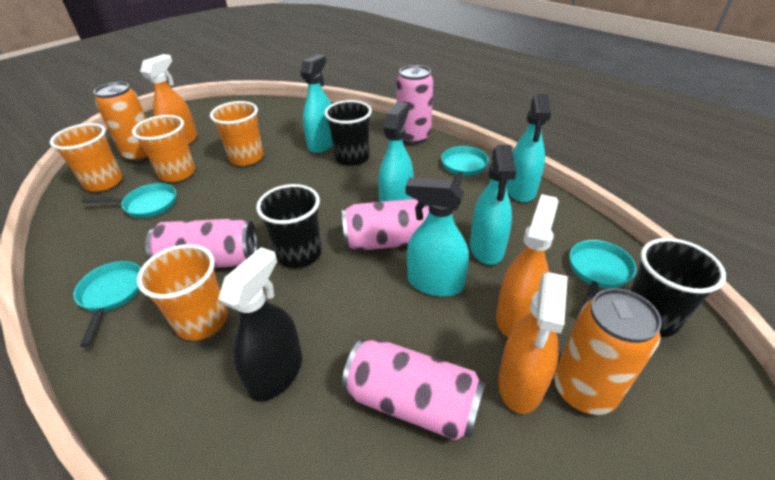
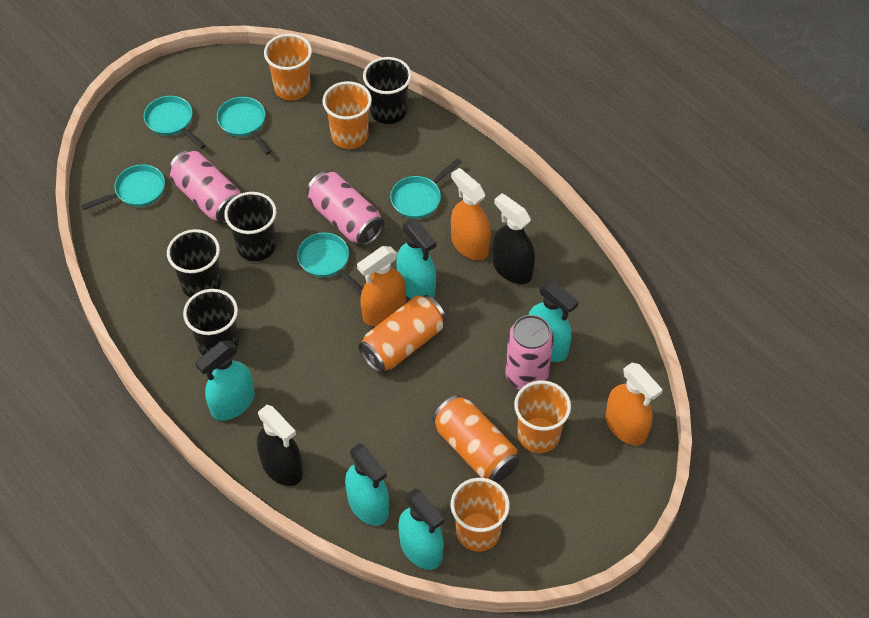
black cup: [256,184,321,268] [324,100,372,166] [629,238,726,337] = 3 -> [167,229,221,298] [183,289,239,355] [224,192,276,261] [363,57,412,124] = 4
black spray bottle: [218,247,302,402] = 1 -> [257,405,303,486] [493,193,535,284] = 2
pink can: [145,218,258,268] [342,199,429,251] [342,339,485,441] [396,65,433,144] = 4 -> [169,150,241,224] [307,171,384,246] [505,315,554,390] = 3
turquoise pan: [73,261,141,347] [82,183,176,218] [441,146,489,188] [569,240,636,306] = 4 -> [81,164,165,210] [144,96,206,149] [217,97,271,155] [297,232,363,294] [390,158,461,219] = 5

